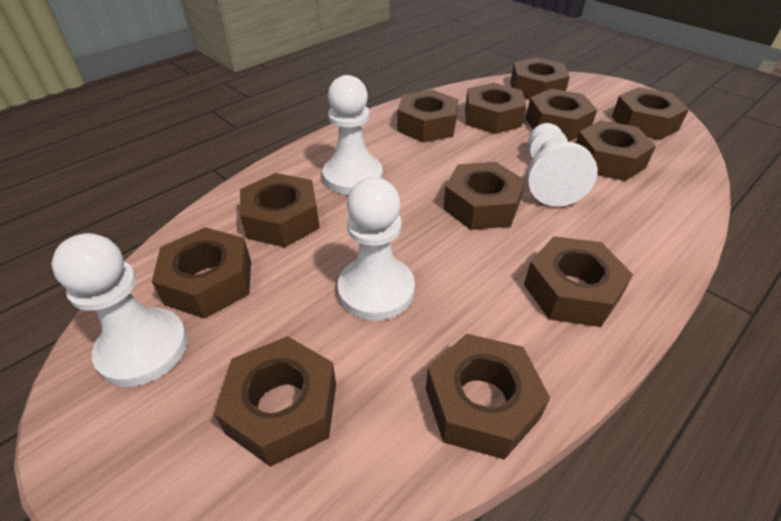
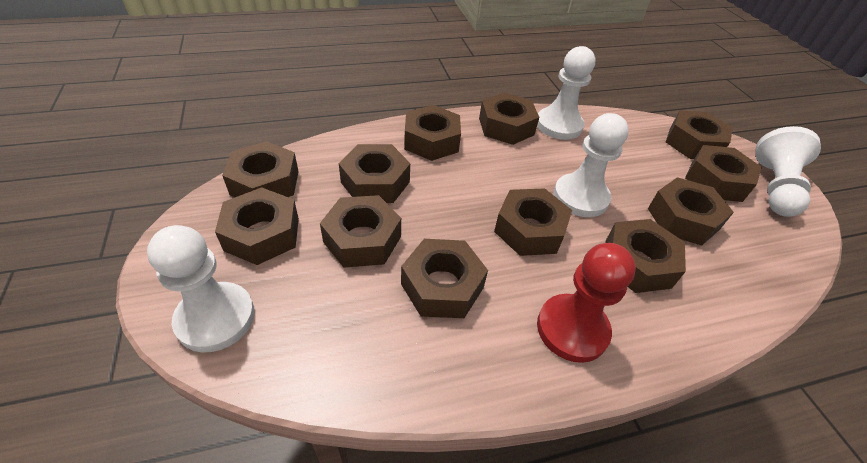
red pawn: none = 0 -> [537,243,636,363] = 1

